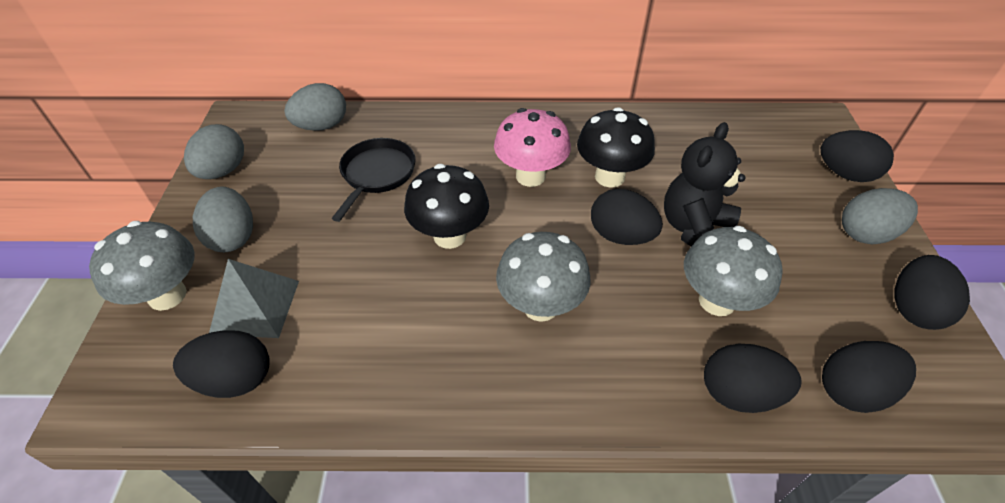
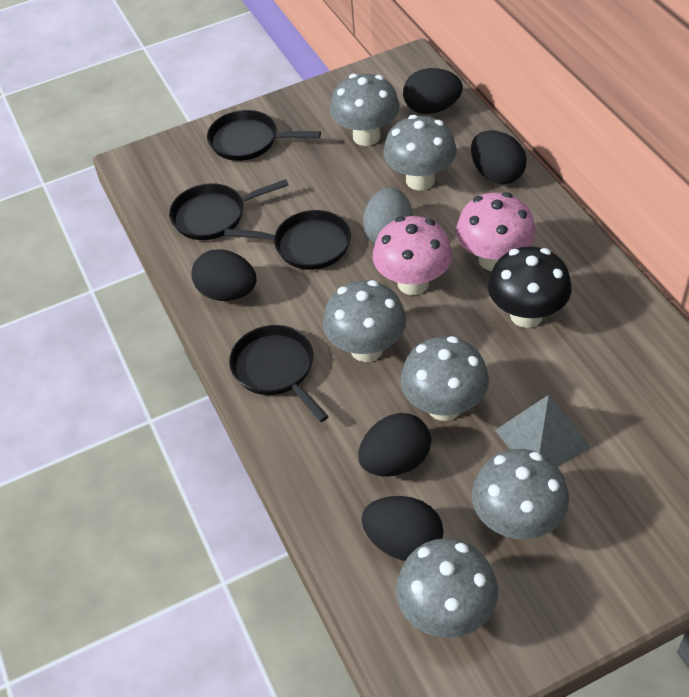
black egg: [173,330,270,398] [591,189,663,245] [704,344,801,413] [821,130,894,182] [822,341,916,413] [894,255,970,330] = 6 -> [191,249,257,301] [358,413,431,477] [361,496,443,561] [403,68,463,114] [471,130,527,185] = 5
black mushroom: [404,164,489,249] [577,107,655,188] = 2 -> [488,246,572,328] = 1
black pan: [332,138,416,222] = 1 -> [169,179,289,240] [207,110,321,161] [224,210,351,270] [229,325,329,422] = 4
black teddy bear: [664,122,745,247] = 1 -> none = 0
grey egg: [184,124,244,179] [193,186,253,252] [284,83,346,131] [842,188,918,244] = 4 -> [363,187,413,244] = 1
grey mushroom: [89,221,195,311] [496,232,591,322] [684,226,783,316] = 3 -> [323,280,406,362] [330,74,400,146] [383,115,457,190] [396,538,498,638] [400,336,489,421] [472,449,569,539] = 6
pink mushroom: [494,108,571,187] = 1 -> [373,216,452,295] [456,192,536,271] = 2

